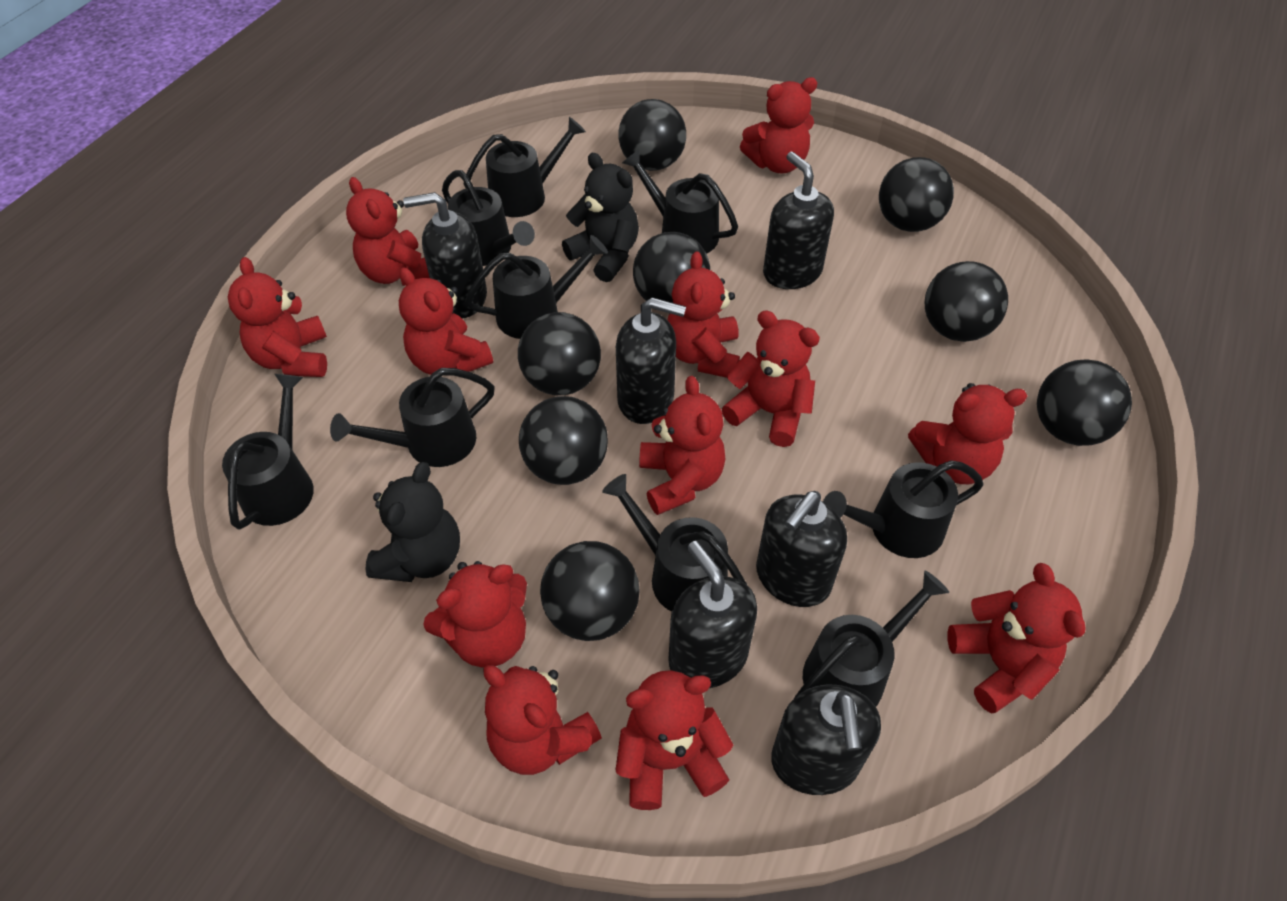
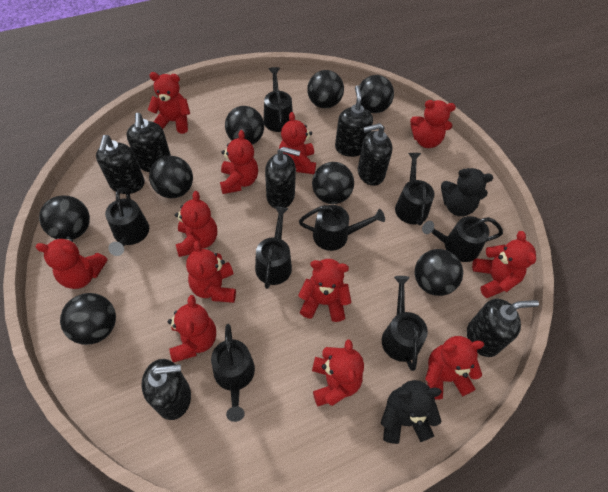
black soap dispenser: [403,192,487,319] [616,297,686,424] [668,541,757,688] [756,491,847,607] [763,152,834,289] [771,685,881,795] = 6 -> [96,135,145,194] [127,113,171,172] [141,359,191,420] [265,147,300,209] [335,85,373,157] [358,123,392,186] [467,299,539,357] = 7
black watering can: [222,374,314,529] [330,368,495,467] [442,170,535,266] [463,117,586,217] [465,235,608,339] [602,474,747,612] [622,149,738,254] [794,571,949,707] [823,460,984,558] = 9 -> [105,187,149,256] [211,324,255,422] [255,206,292,289] [263,67,293,132] [299,205,385,251] [382,276,428,371] [395,153,435,226] [422,216,503,262] = 8

